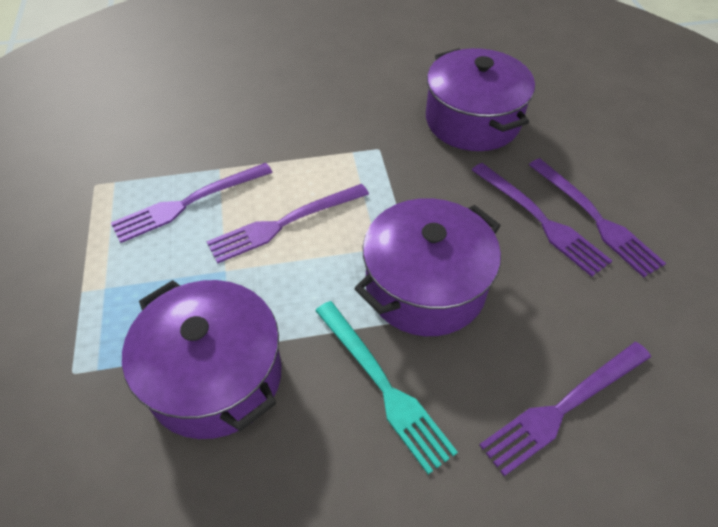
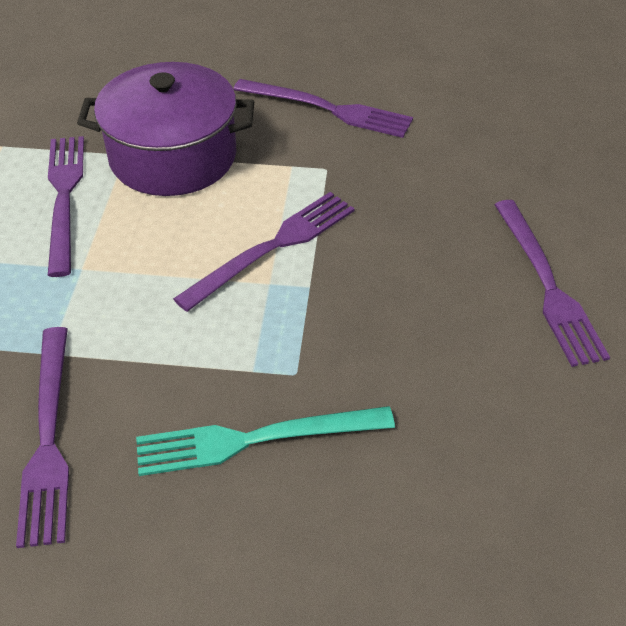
purple pot: [122,280,282,439] [354,198,501,336] [426,48,535,151] = 3 -> [77,62,254,196] = 1

